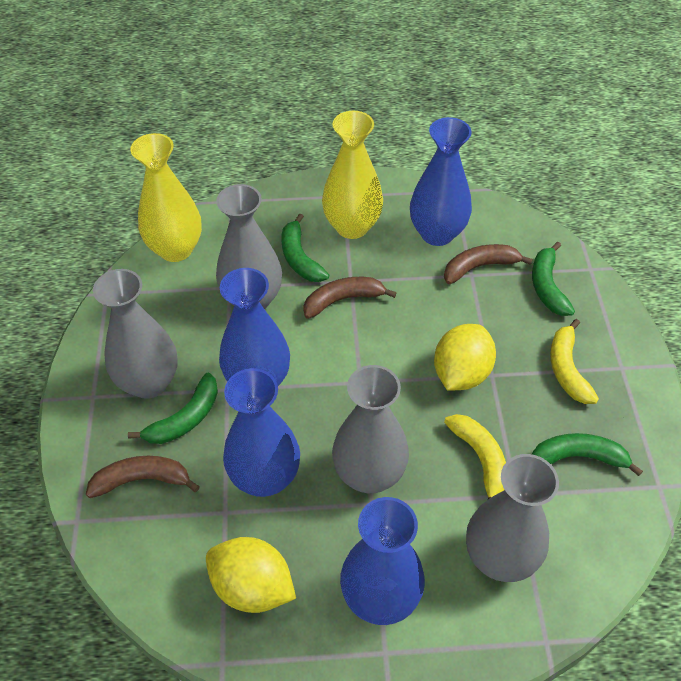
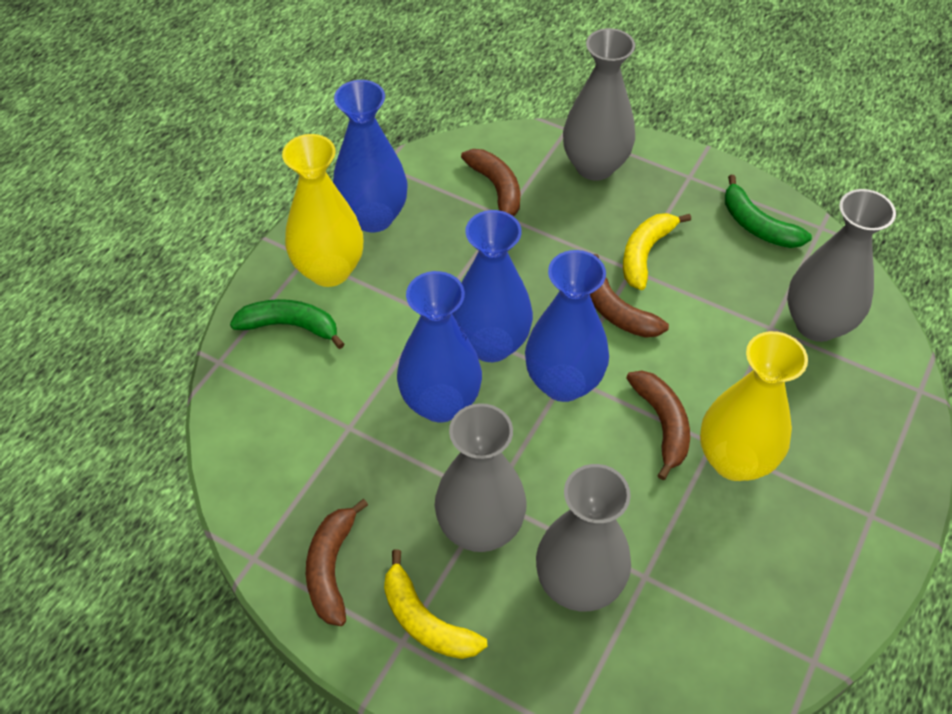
brown banana: [86,456,200,498] [303,277,397,319] [444,244,533,284] = 3 -> [306,499,368,626] [461,149,520,216] [590,254,669,338] [626,370,690,480] = 4
green banana: [128,373,218,444] [282,213,329,282] [532,242,575,316] [532,433,643,476] = 4 -> [230,299,344,349] [725,175,812,248] = 2
yellow lemon: [206,537,296,613] [434,324,496,391] = 2 -> none = 0

